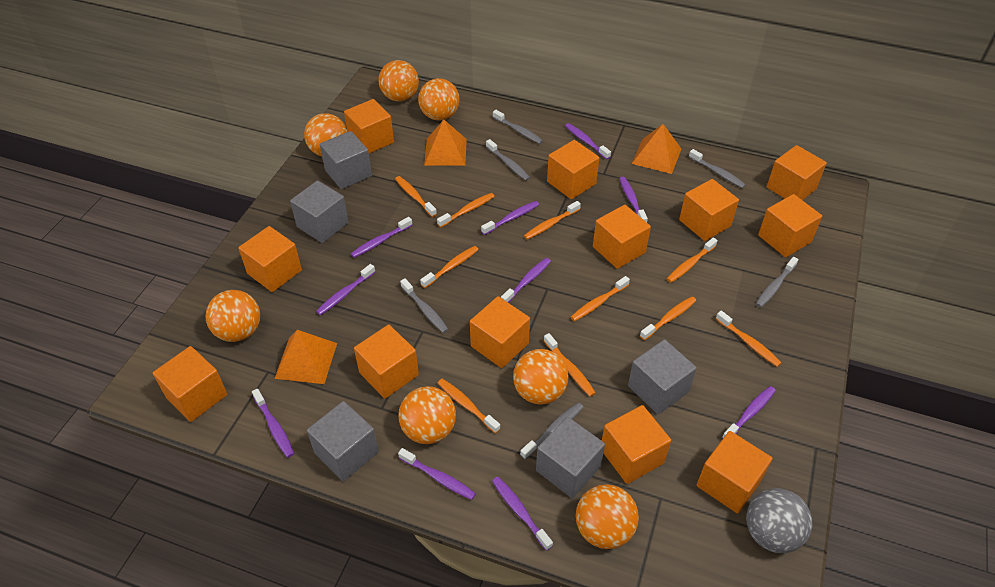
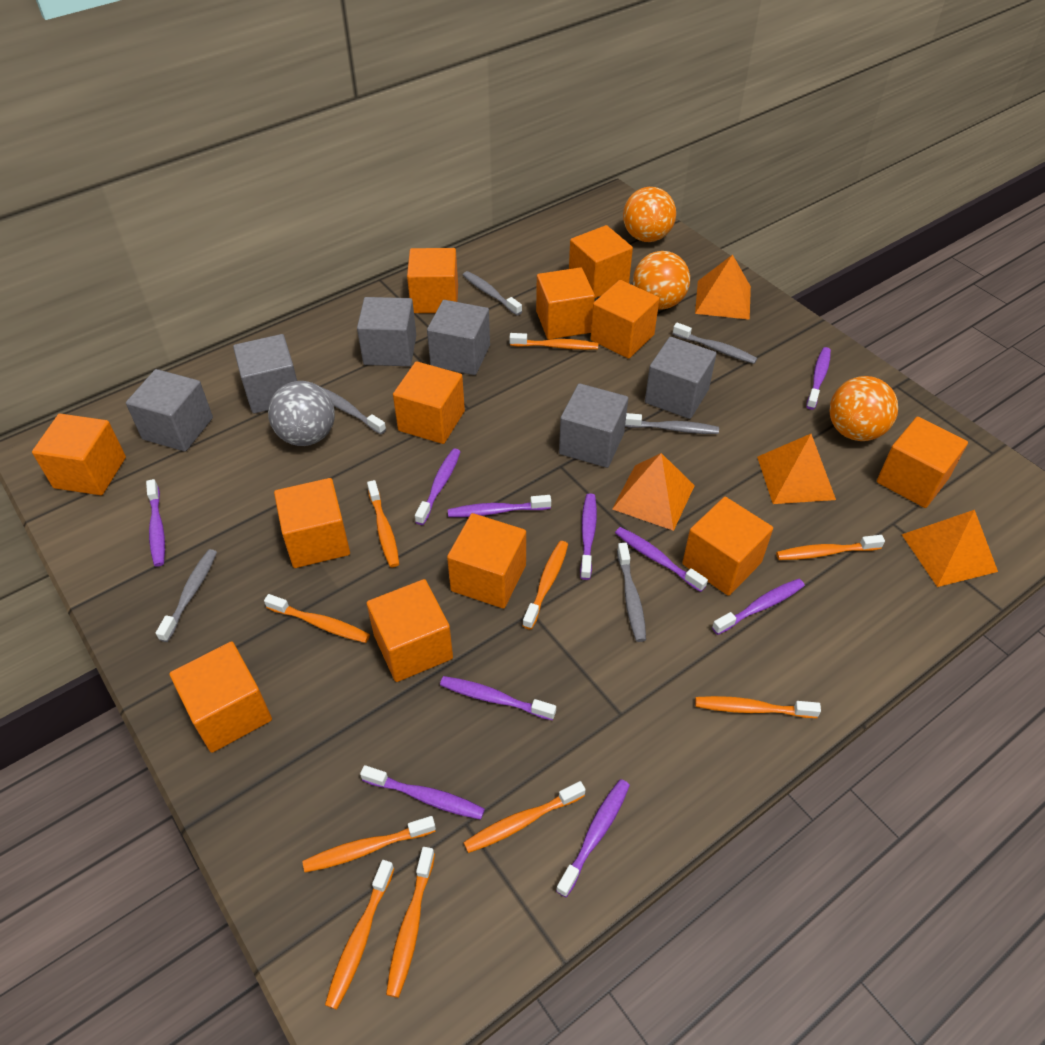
grey cube: [290,180,349,243] [307,401,379,482] [320,131,372,189] [536,417,605,498] [628,339,697,414] = 5 -> [126,369,213,452] [233,334,297,414] [357,297,416,366] [427,300,490,375] [559,383,628,468] [645,337,716,419] = 6
orange ball: [206,290,260,342] [304,113,347,156] [378,60,419,102] [398,386,456,444] [418,78,460,120] [513,349,569,405] [576,484,639,549] = 7 -> [623,187,676,242] [633,251,690,310] [829,376,898,441] = 3
orange pyramid: [274,330,337,384] [424,120,467,166] [632,124,681,174] = 3 -> [612,453,695,531] [695,255,751,320] [757,434,836,504] [901,510,998,587] = 4

